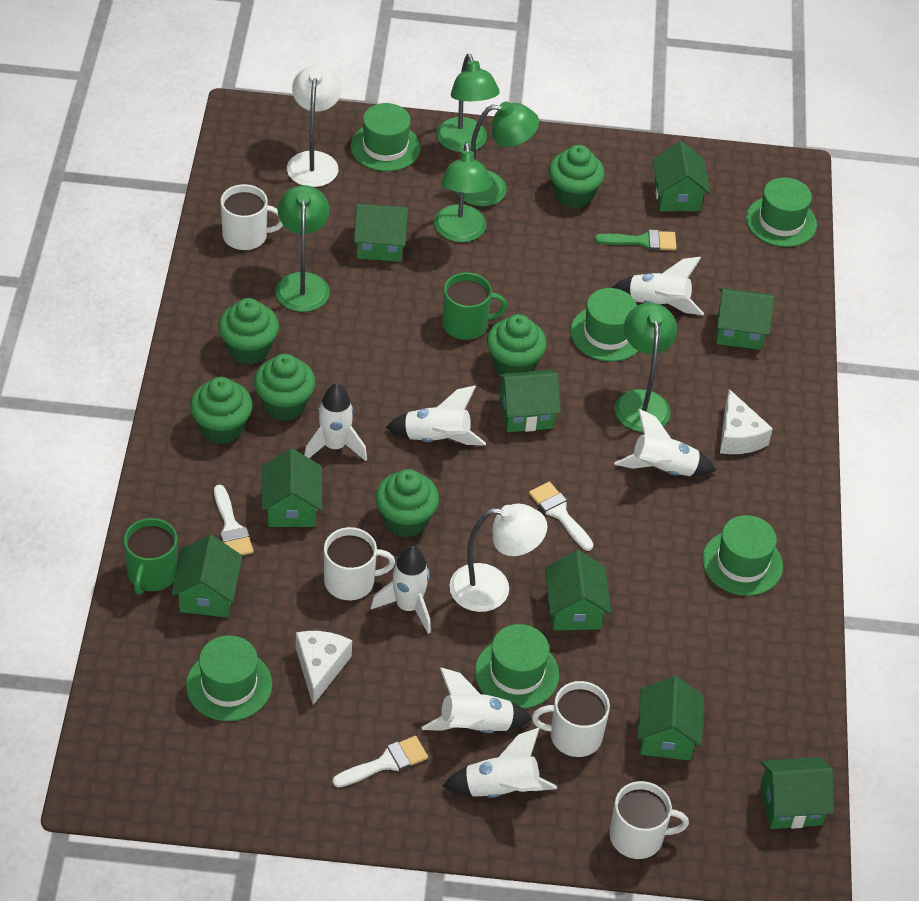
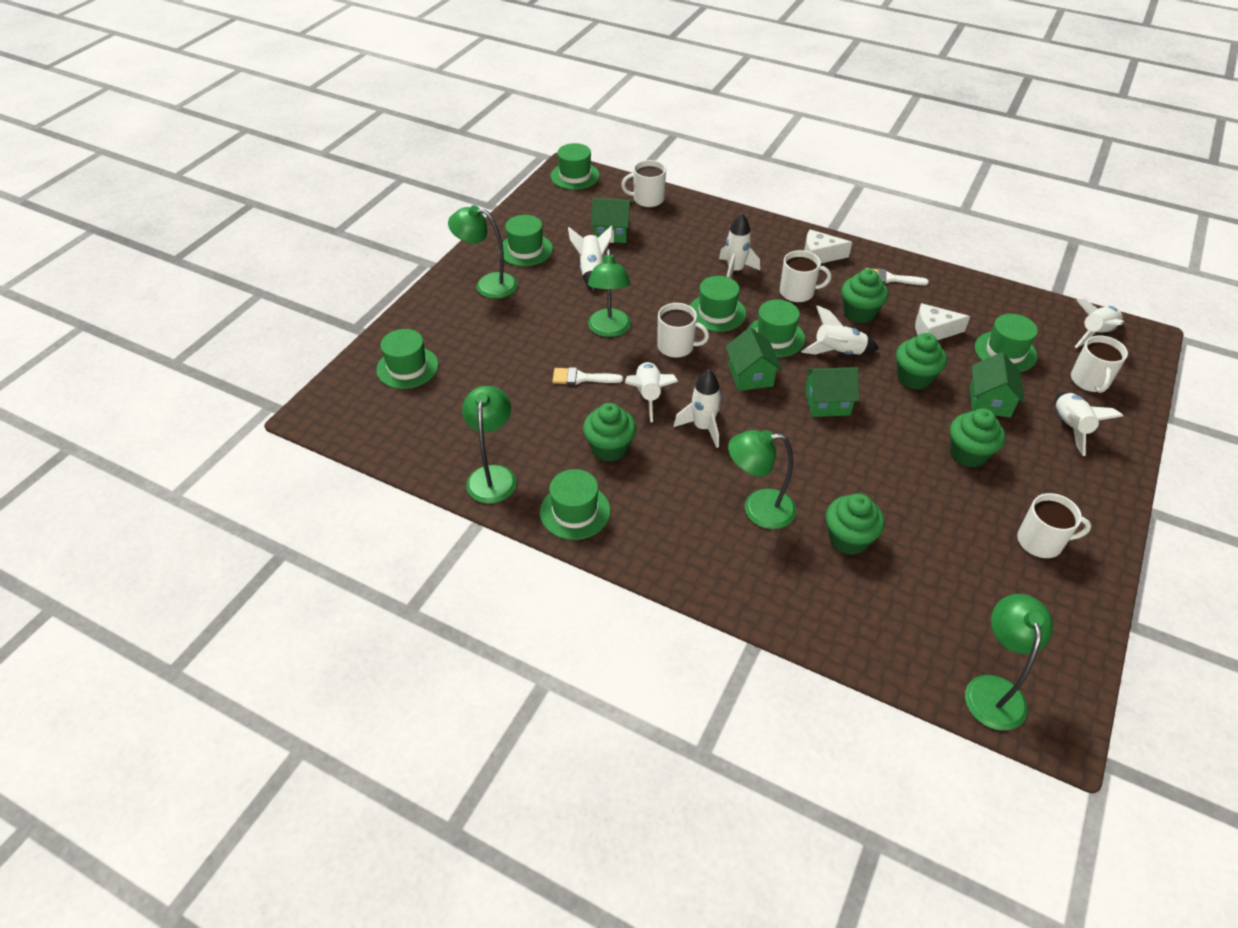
green brush: [595,230,676,251] = 1 -> none = 0
green cupcake: [190,377,252,444] [218,298,279,365] [254,354,316,421] [375,469,439,537] [487,314,547,374] [549,145,605,209] = 6 -> [583,403,636,462] [826,493,885,555] [841,269,888,323] [896,333,947,390] [950,408,1005,468] = 5
green hat: [186,635,272,721] [351,103,421,171] [475,624,559,709] [570,288,638,361] [702,515,783,596] [746,177,817,247] = 6 -> [376,329,439,389] [499,215,553,266] [540,469,610,540] [551,143,600,190] [690,276,746,332] [748,300,805,357] [975,314,1038,372] = 7
green house: [171,535,243,618] [262,449,322,527] [354,204,409,262] [497,370,561,432] [545,550,611,630] [637,676,704,761] [652,141,710,211] [716,288,775,350] [760,757,834,829] = 9 -> [591,198,632,243] [725,327,782,391] [805,367,859,417] [970,352,1025,417] = 4
green mug: [124,518,178,595] [442,272,508,340] = 2 -> none = 0
white brush: [214,485,254,556] [333,736,428,788] [529,482,594,551] = 3 -> [552,367,623,385] [865,268,929,285] = 2
white lamp: [287,65,341,187] [449,503,547,612] = 2 -> none = 0
white mug: [221,184,283,250] [324,527,395,600] [532,681,610,757] [610,781,689,859] = 4 -> [621,160,666,207] [657,303,709,358] [780,250,831,302] [1017,493,1091,558] [1071,335,1128,393] = 5

